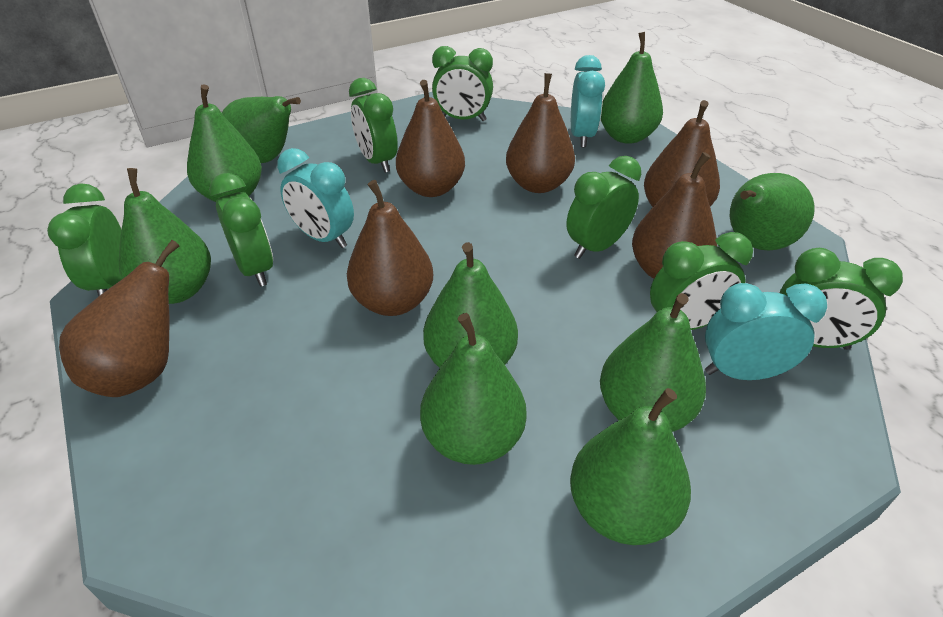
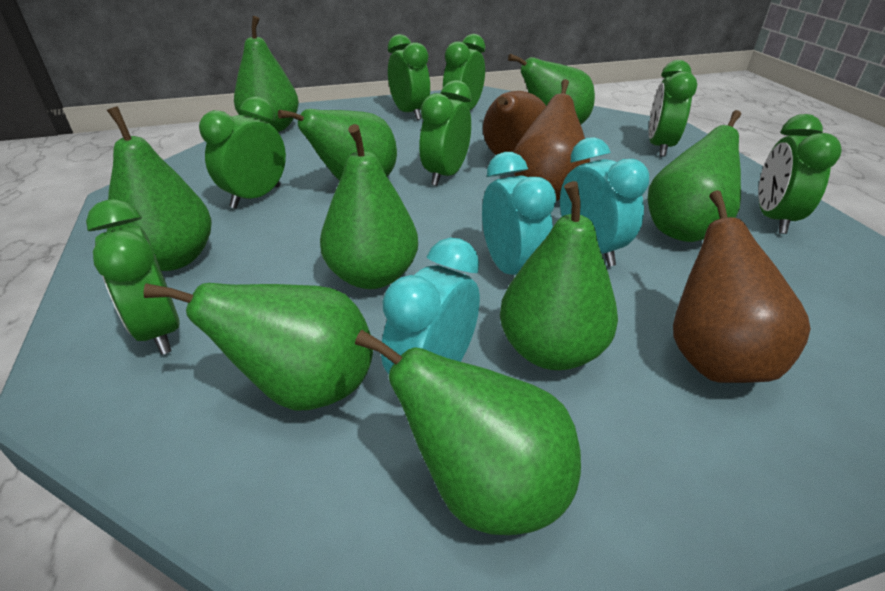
brown pear: [59,240,179,397] [347,180,433,316] [396,80,465,197] [506,73,575,193] [632,152,717,279] [644,100,720,207] = 6 -> [483,91,546,155] [513,79,590,201] [673,190,811,383] = 3

